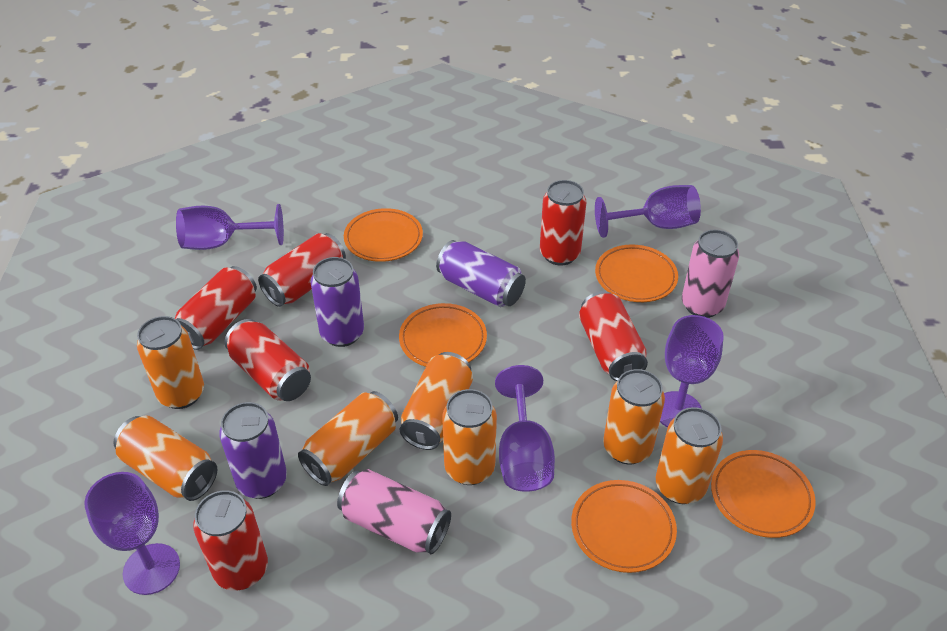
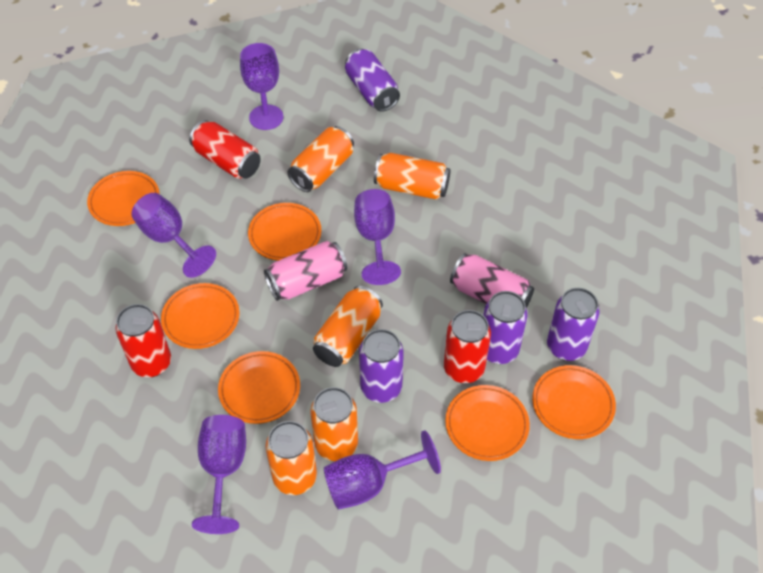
orange can: [114,416,217,501] [137,316,204,409] [298,391,398,486] [400,352,473,450] [442,389,497,485] [603,369,665,464] [656,407,723,504] = 7 -> [265,421,317,495] [287,126,354,192] [310,387,358,461] [313,286,383,367] [374,153,451,200] = 5
orange plate: [344,208,423,262] [399,303,487,367] [571,480,677,573] [595,245,678,302] [711,450,816,538] = 5 -> [87,171,160,226] [161,283,240,349] [218,351,300,424] [248,203,321,261] [445,385,530,461] [532,365,616,439] = 6
purple can: [219,402,287,499] [311,257,364,347] [436,240,526,307] = 3 -> [345,49,400,112] [359,329,404,403] [483,291,528,364] [547,288,600,361] = 4
red can: [175,266,257,350] [193,490,268,591] [225,319,311,401] [258,233,346,307] [540,180,587,266] [579,291,648,381] = 6 -> [115,304,171,377] [189,120,261,179] [444,310,491,383] = 3

